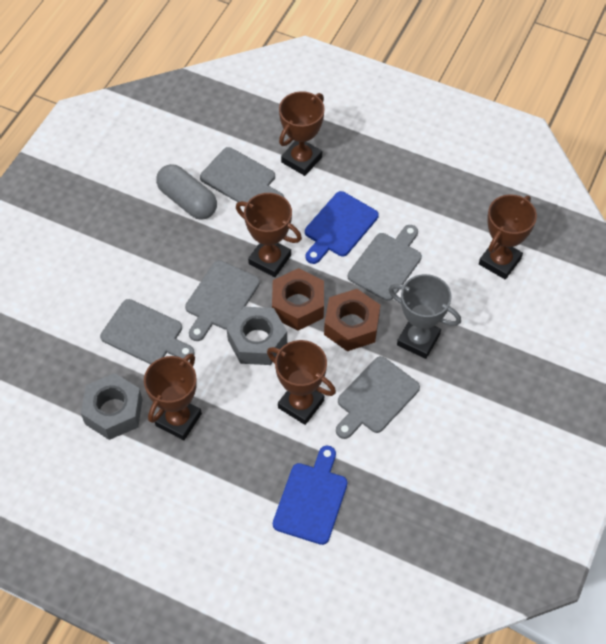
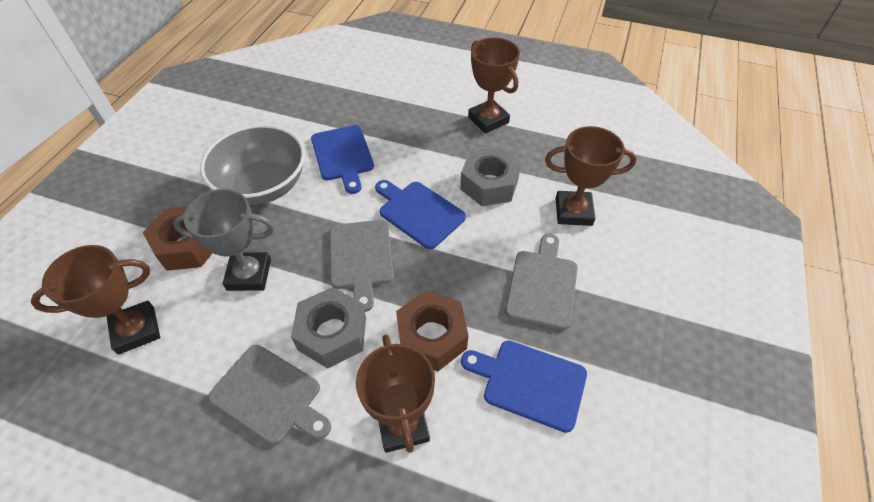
blue cutting board: [273,446,347,545] [305,191,379,264] = 2 -> [311,125,374,194] [375,180,466,249] [461,340,587,433] = 3
brown trophy: [144,353,202,440] [236,193,302,277] [267,340,336,425] [279,91,325,176] [479,194,537,279] = 5 -> [31,245,160,355] [356,334,435,453] [468,38,520,133] [545,126,637,226] = 4
grey bowl: none = 0 -> [200,124,305,205] = 1
grey capsule: [156,164,217,220] = 1 -> none = 0
grey cutting board: [100,299,195,364] [185,260,260,341] [200,147,284,202] [336,356,420,439] [348,225,422,301] = 5 -> [208,345,331,445] [330,220,394,312] [505,234,578,330] = 3

